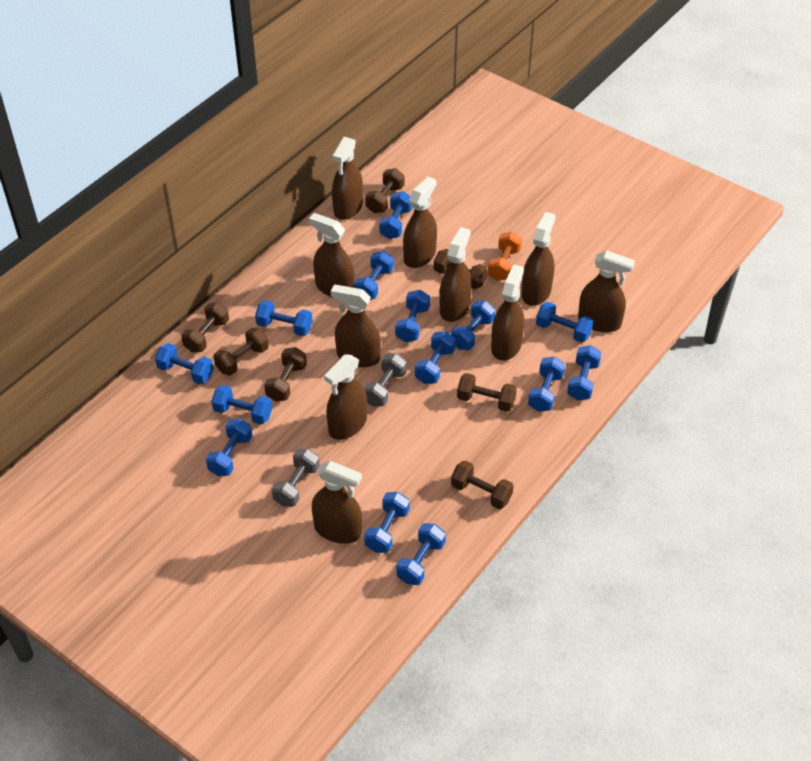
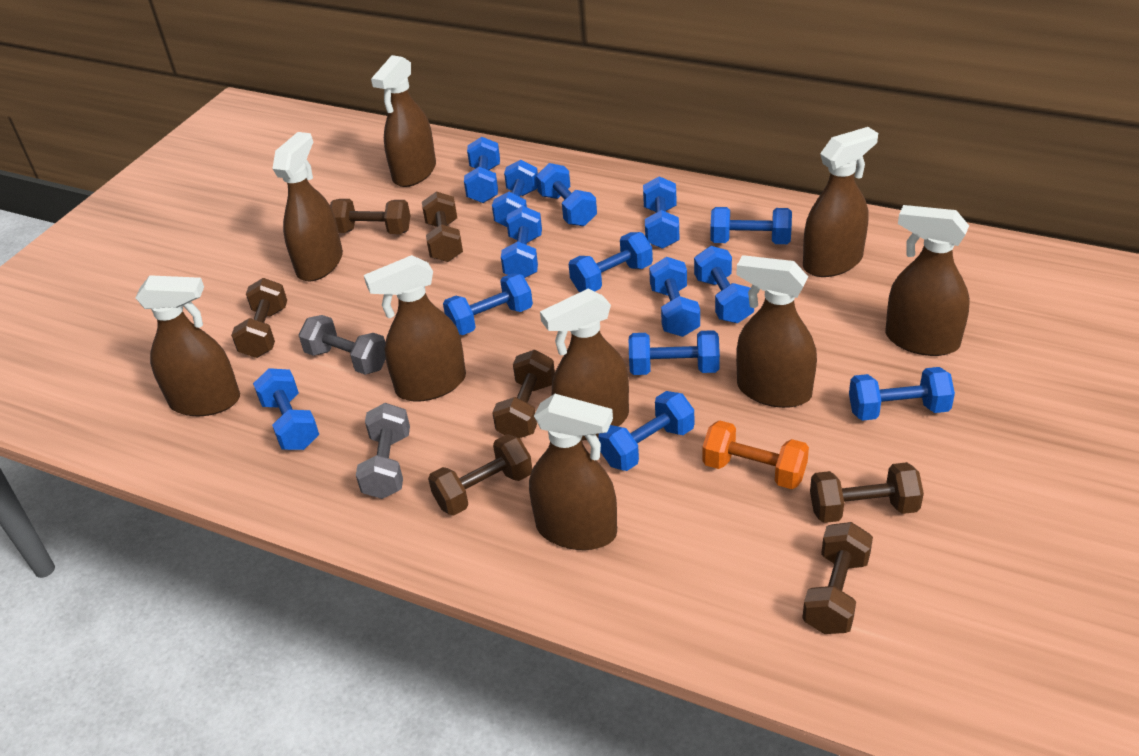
brown spray bottle: [309,213,355,298] [312,461,362,544] [324,354,367,440] [331,284,381,367] [332,137,363,220] [403,176,437,268] [439,227,472,322] [491,264,524,361] [521,212,556,306] [578,250,635,332] = 10 -> [135,275,240,416] [272,132,343,281] [364,255,466,402] [371,55,436,187] [529,394,617,550] [540,289,629,441] [736,255,817,408] [803,127,878,277] [885,205,970,356] = 9

